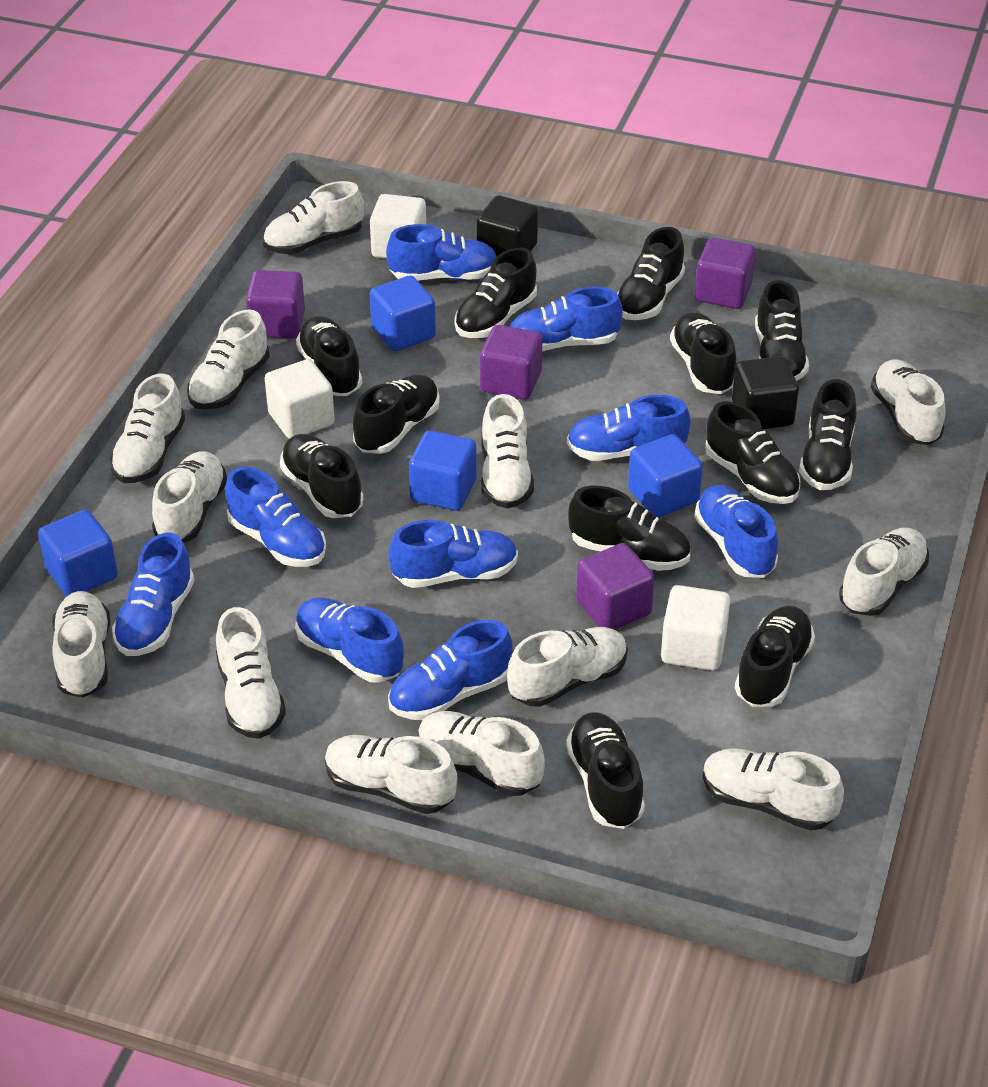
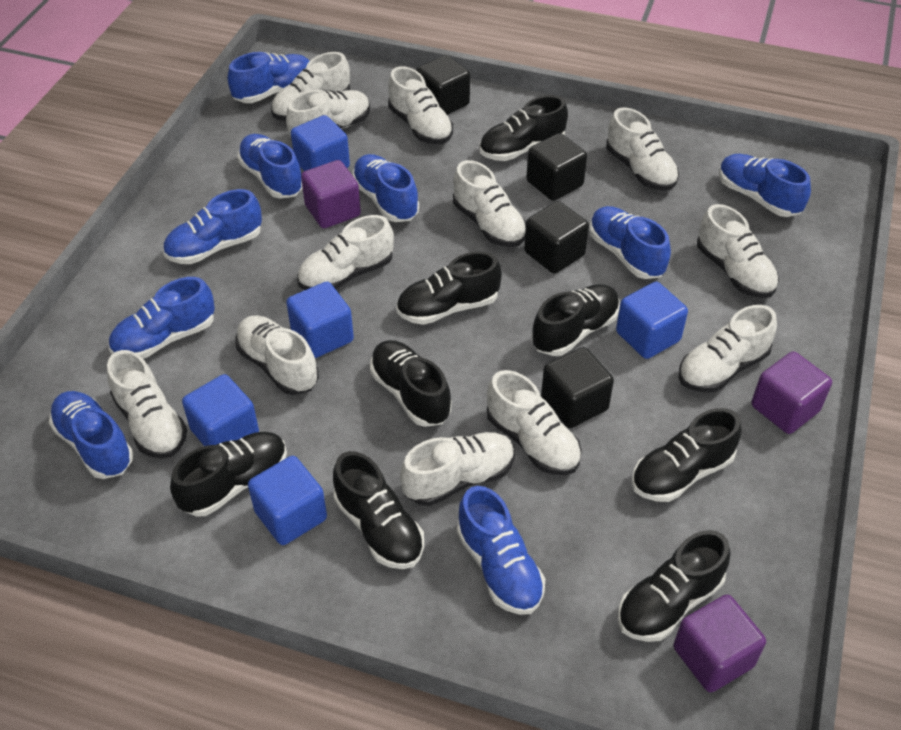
black cube: [477,195,538,256] [732,356,799,429] = 2 -> [416,55,470,115] [524,201,589,274] [526,133,587,201] [541,347,614,428] = 4
black shoe: [280,434,363,518] [296,316,362,396] [353,374,440,454] [454,248,537,338] [566,713,645,829] [568,485,690,571] [617,227,685,320] [670,312,736,394] [705,401,801,504] [735,606,815,707] [755,280,809,381] [799,379,857,490] = 12 -> [170,432,287,517] [333,451,424,569] [370,340,451,427] [396,251,502,325] [479,95,568,161] [532,284,620,356] [618,530,731,642] [632,408,742,502] = 8
blue cube: [38,509,118,596] [370,276,436,351] [409,430,476,511] [628,434,703,518] = 4 -> [182,374,259,446] [248,456,327,545] [286,282,354,358] [291,115,350,171] [616,282,688,359] = 5
purple cube: [246,270,305,339] [480,325,542,400] [576,543,654,630] [695,237,756,309] = 4 -> [301,160,361,228] [674,595,766,693] [751,351,832,434] = 3
white cube: [265,359,335,439] [370,194,426,259] [661,585,730,671] = 3 -> none = 0
white shoe: [52,591,110,698] [110,374,185,483] [152,451,227,542] [187,310,270,410] [216,607,286,739] [263,181,364,254] [325,735,457,814] [418,711,545,796] [481,394,534,508] [507,627,628,707] [703,748,844,831] [839,528,929,616] [871,359,946,445] = 13 -> [107,350,187,458] [235,315,319,395] [271,52,350,121] [286,90,370,137] [297,215,394,290] [388,66,453,144] [400,432,515,506] [453,160,526,247] [487,370,582,475] [606,107,679,191] [678,305,777,393] [697,204,779,298] = 12

